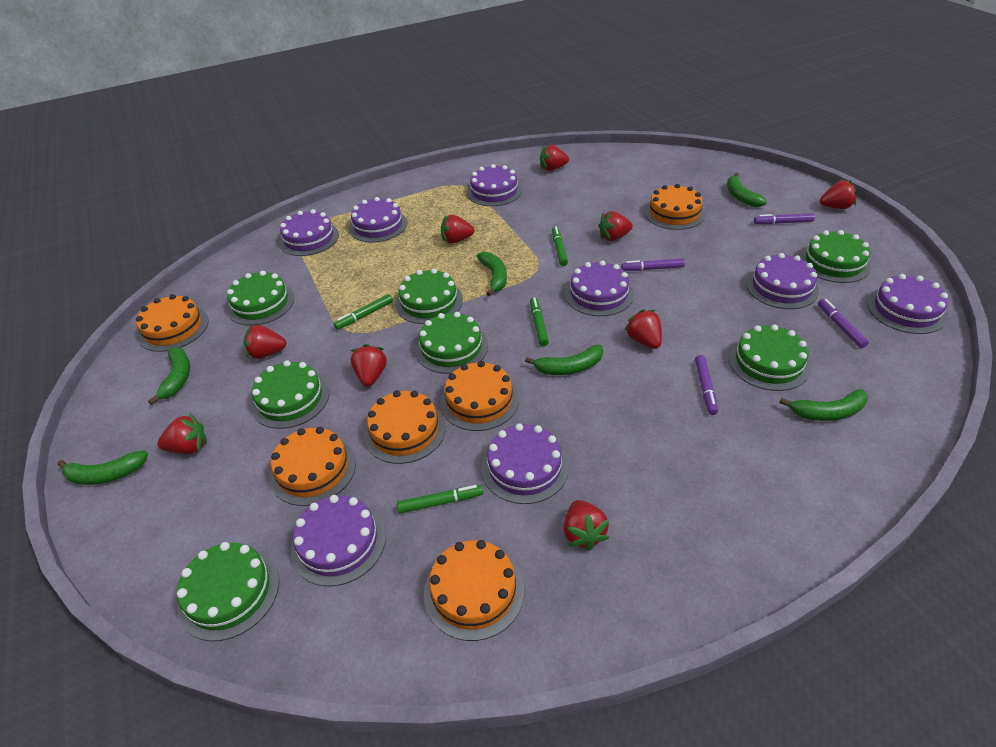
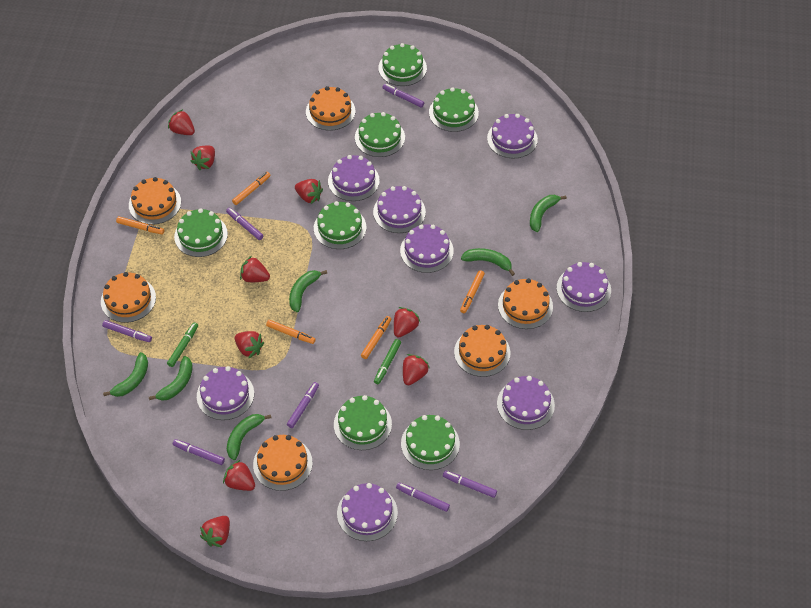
green marker: [334,294,393,330] [397,485,483,514] [530,297,549,346] [552,227,568,266] = 4 -> [167,322,198,367] [374,339,401,384] = 2
orange marker: none = 0 -> [116,216,164,234] [232,172,271,205] [266,320,316,344] [361,316,391,359] [460,270,485,313] = 5
purple marker: [621,258,685,271] [695,355,718,415] [754,213,815,224] [818,299,869,348] = 4 -> [102,320,152,342] [173,439,225,465] [226,208,264,240] [287,382,319,428] [383,84,424,108] [396,482,450,512] [443,471,497,498] = 7

